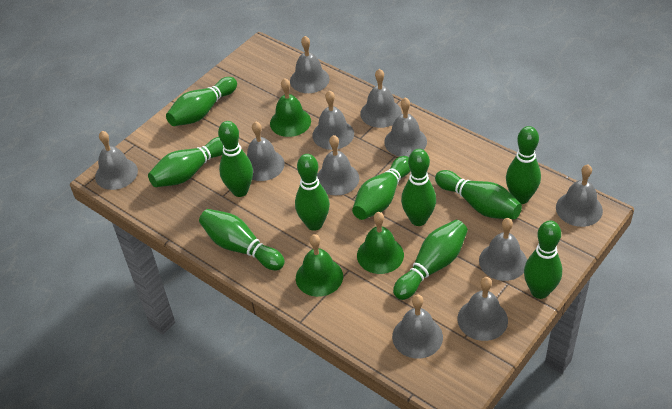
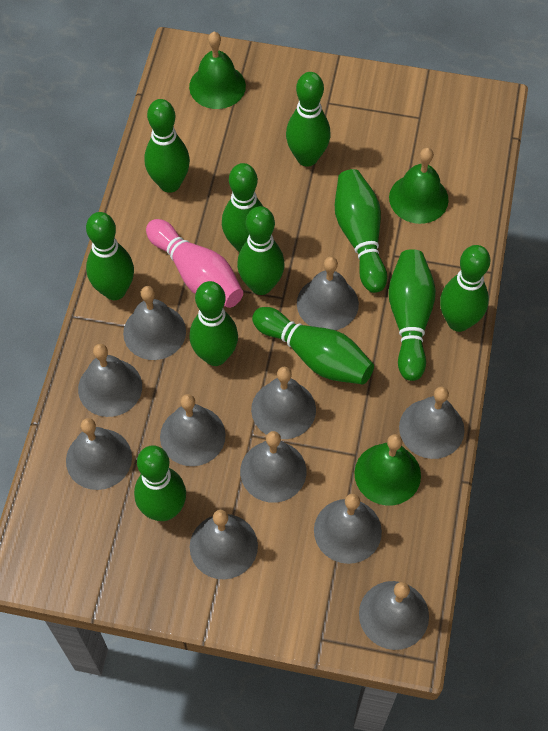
pink bowling pin: none = 0 -> [146,219,243,308] = 1

